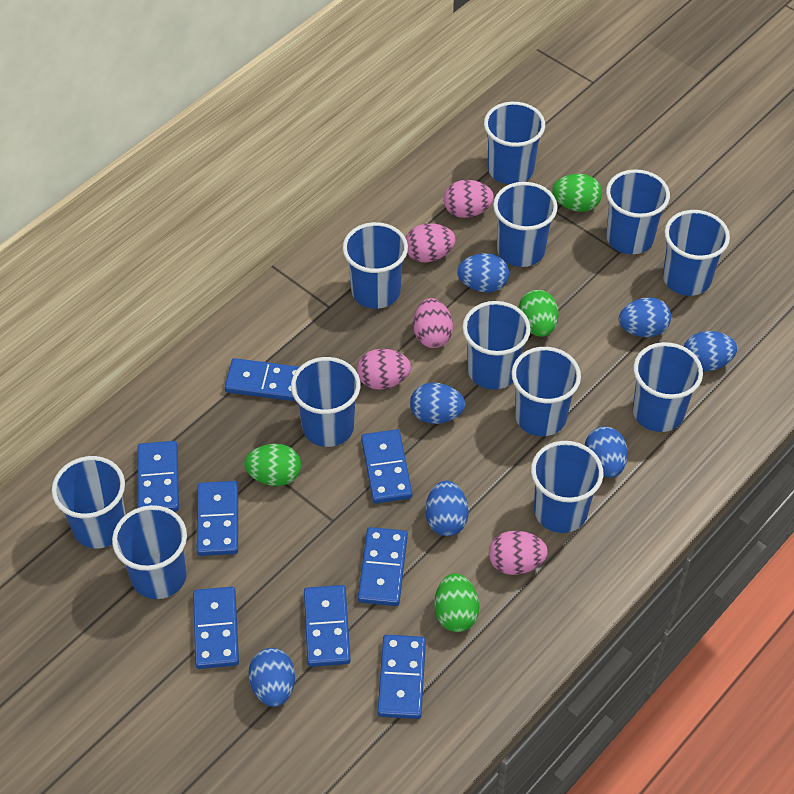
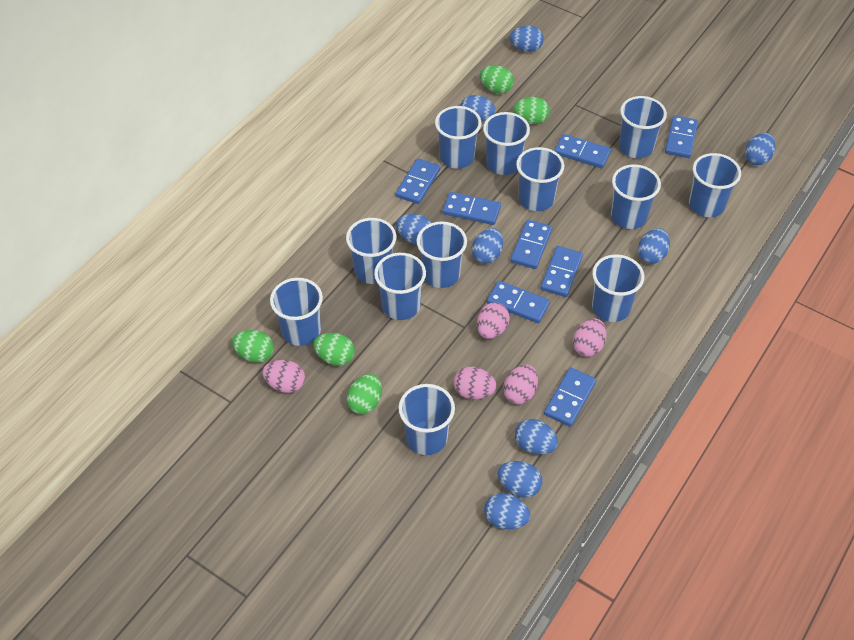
blue egg: [248,648,295,707] [410,383,465,424] [425,480,469,536] [457,253,509,292] [585,426,628,478] [619,297,671,337] [684,331,737,372] = 7 -> [396,214,431,245] [460,95,496,122] [472,228,503,264] [484,493,531,529] [498,461,543,498] [510,25,544,52] [515,419,558,454] [638,228,670,264] [745,133,776,165] = 9
green egg: [244,444,301,486] [434,573,479,632] [519,290,559,337] [552,174,602,212] = 4 -> [232,330,274,363] [313,333,355,366] [347,374,382,414] [480,65,514,93] [514,97,550,124] = 5

